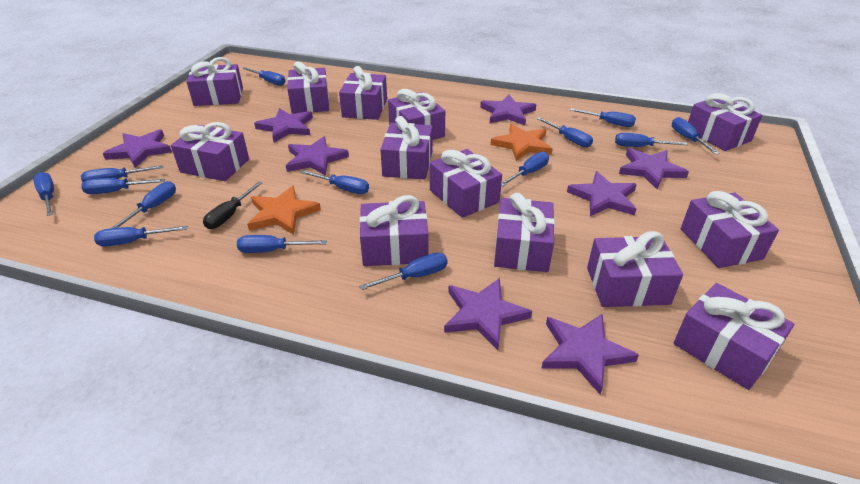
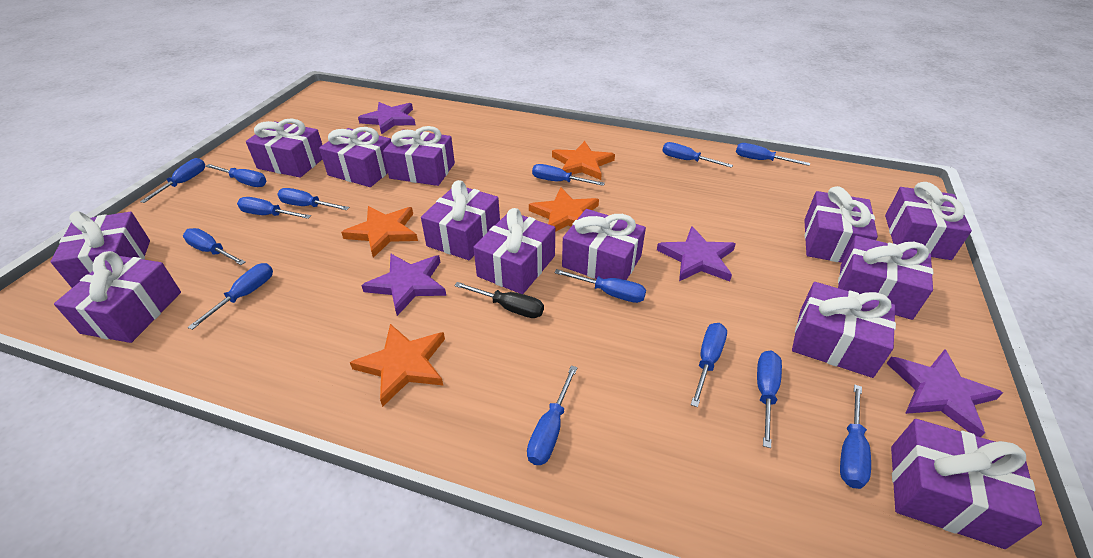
orange star: [247,186,321,235] [491,124,553,161] = 2 -> [341,206,418,258] [350,324,445,407] [529,187,599,232] [552,141,615,180] = 4
purple star: [103,129,172,168] [254,108,313,142] [286,136,349,176] [444,278,532,350] [480,94,536,125] [542,314,639,394] [567,171,637,216] [619,148,689,189] = 8 -> [358,102,415,135] [361,254,446,316] [657,226,736,282] [886,349,1003,437] = 4

